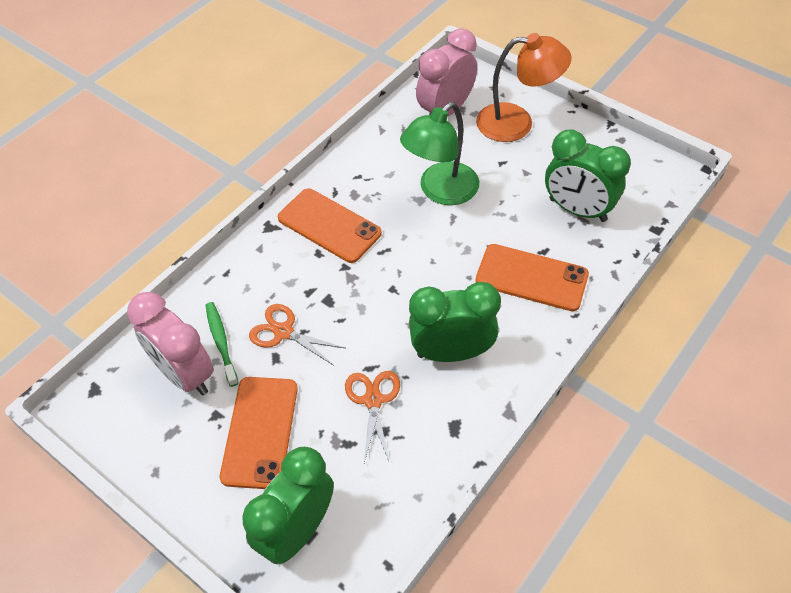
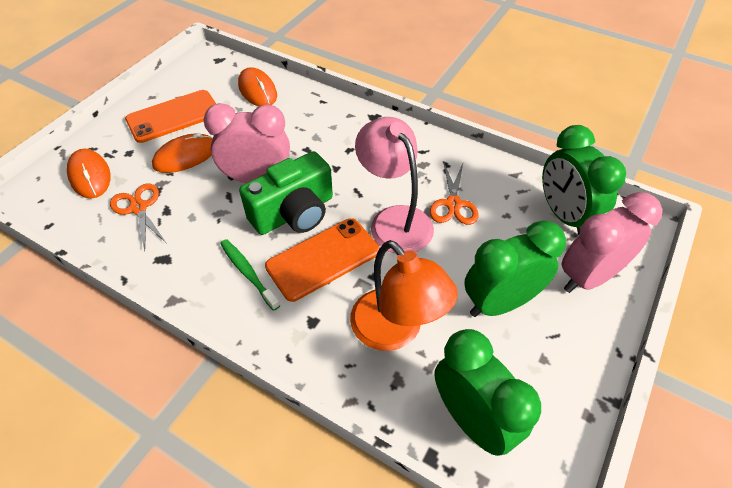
green camera: none = 0 -> [239,151,333,235] = 1
green lamp: [400,102,479,205] = 1 -> none = 0
orange mouse: none = 0 -> [67,149,111,198] [152,133,213,173] [238,67,277,106] = 3
orange phone: [220,377,298,489] [278,189,382,263] [475,244,589,311] = 3 -> [125,90,216,143] [265,218,380,302] = 2
pink lamp: none = 0 -> [355,117,434,254] = 1

